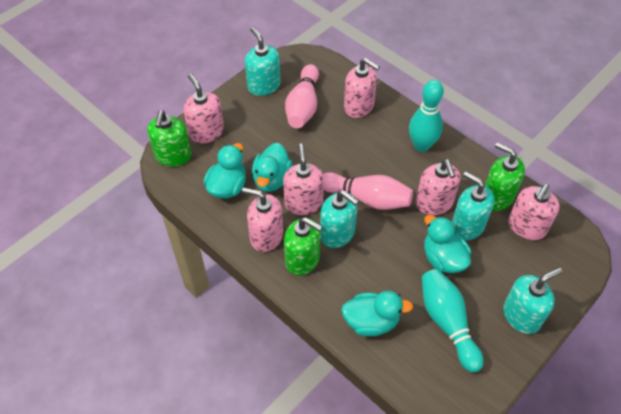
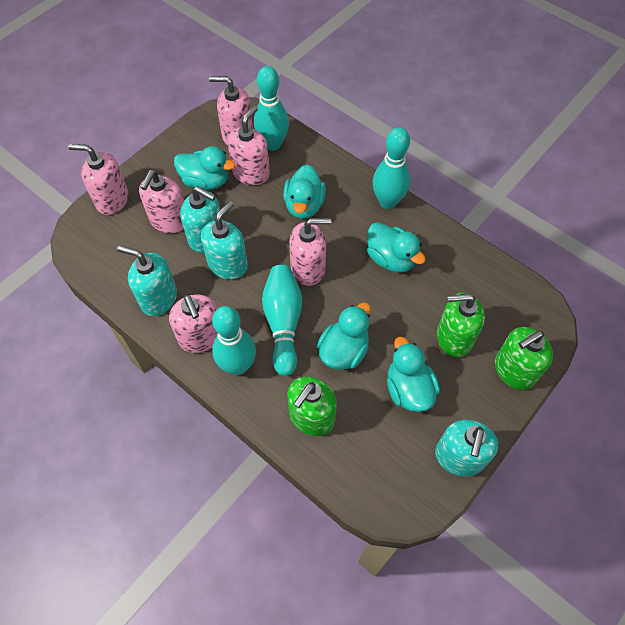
pink bowling pin: [285,64,319,128] [323,172,413,210] = 2 -> none = 0
turquoise bowling pin: [409,80,444,152] [422,269,484,373] = 2 -> [212,306,256,375] [254,66,289,151] [262,265,302,376] [372,127,410,209] = 4
turquoise duck: [203,143,246,199] [252,143,292,192] [341,291,413,336] [424,215,471,273] = 4 -> [174,146,236,190] [283,165,326,219] [317,303,371,370] [367,222,426,273] [387,337,440,412] = 5

